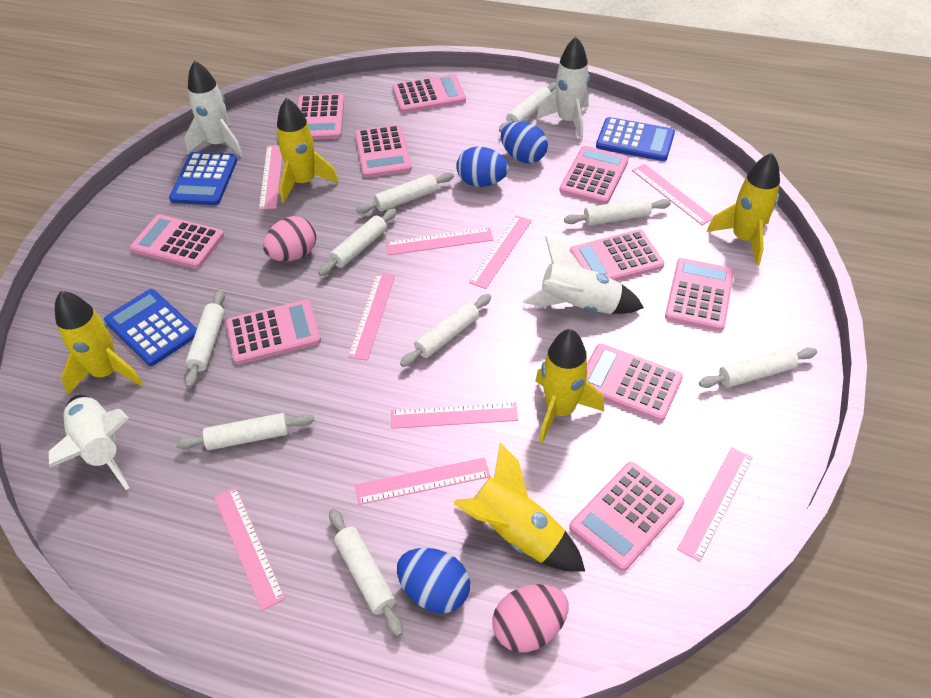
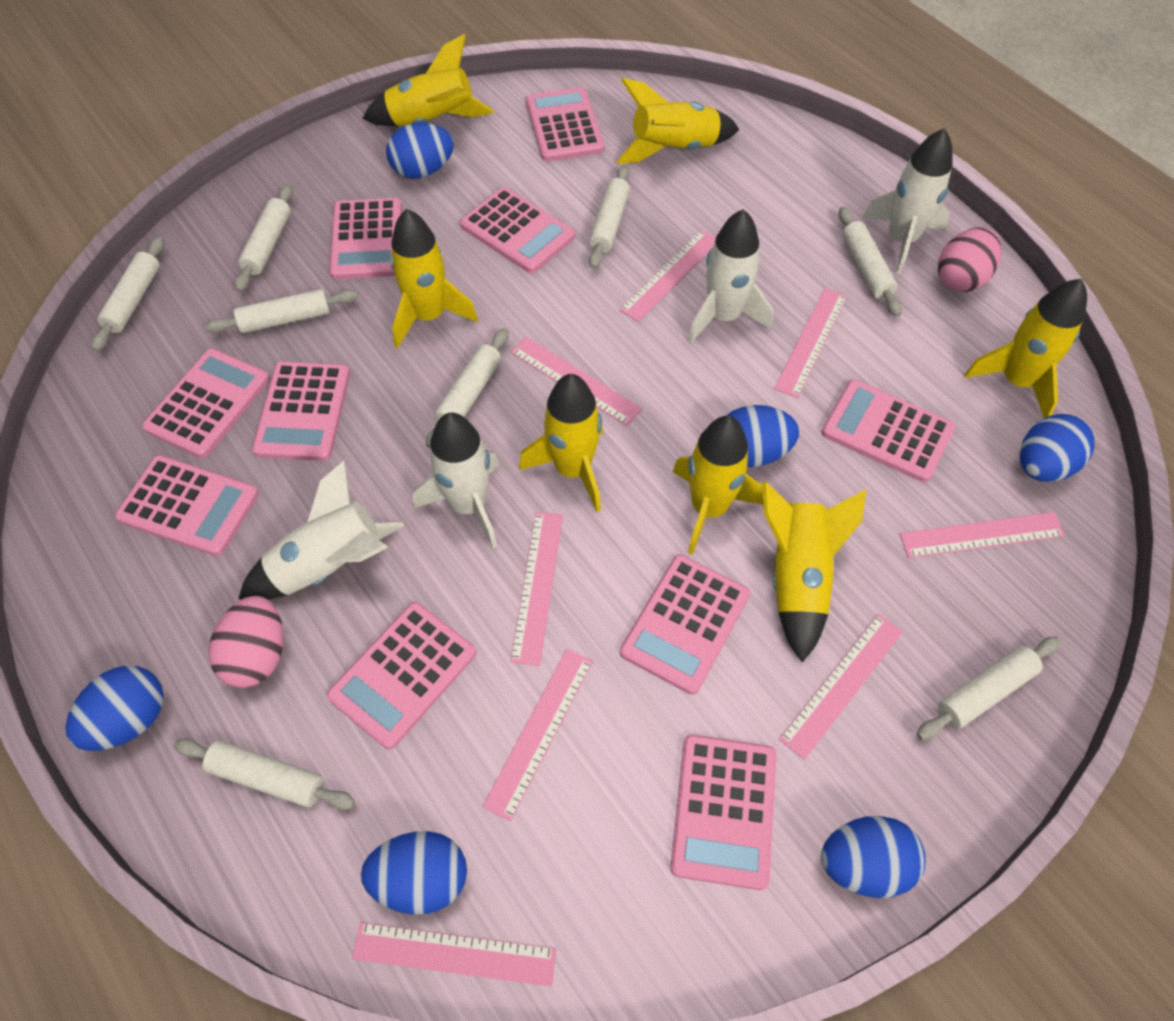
blue calculator: [104,289,197,366] [169,152,238,205] [596,117,675,161] = 3 -> none = 0
blue egg: [397,548,470,613] [456,147,509,187] [501,121,548,163] = 3 -> [66,665,164,751] [361,831,467,915] [386,123,454,179] [726,405,799,467] [821,816,926,898] [1020,414,1094,482] = 6
pink ruler: [214,487,285,611] [259,145,282,210] [348,273,395,361] [355,458,490,505] [386,228,493,255] [391,403,518,429] [469,215,532,289] [632,164,713,225] [677,447,753,562] = 9 -> [352,922,557,986] [482,649,593,821] [510,512,563,666] [511,337,642,426] [619,229,716,322] [774,288,847,398] [779,614,903,760] [900,512,1065,558] = 8
white rolling pin: [176,413,314,450] [185,290,225,388] [318,209,397,276] [329,509,403,637] [356,172,454,214] [400,294,491,367] [499,82,556,133] [564,197,671,226] [699,347,817,388] = 9 -> [91,236,164,351] [173,738,355,810] [205,289,358,333] [235,184,293,292] [426,328,508,448] [589,165,630,269] [839,207,902,317] [917,636,1061,740] = 8
yellow rocket: [55,291,143,395] [276,98,339,203] [454,443,585,572] [535,329,604,443] [707,153,780,265] = 5 -> [363,34,494,126] [390,209,478,348] [519,374,603,512] [616,78,739,164] [673,416,763,554] [762,481,867,662] [965,279,1087,418] = 7

